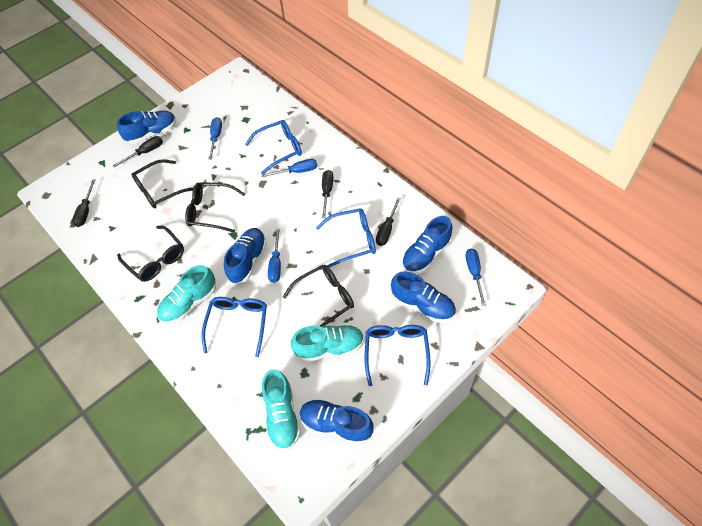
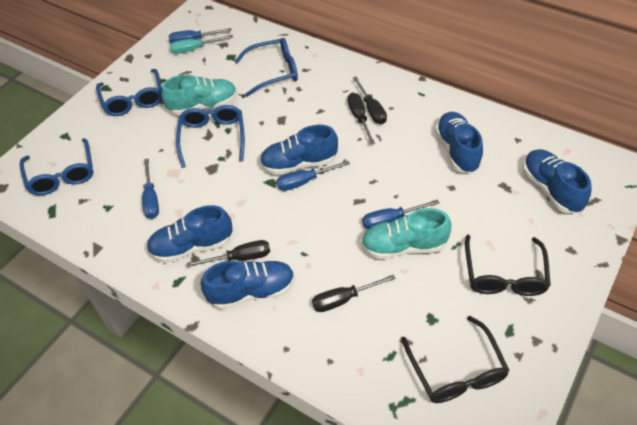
black glasses: [117,226,184,282] [131,159,194,209] [185,182,245,233] [283,265,354,327] = 4 -> [401,316,510,403] [465,234,551,296] = 2
turquoise screwdriver: none = 0 -> [170,35,233,54] = 1
turquoise shoe: [157,265,216,324] [262,369,301,451] [291,325,364,362] = 3 -> [161,75,237,115] [361,208,451,259] = 2

